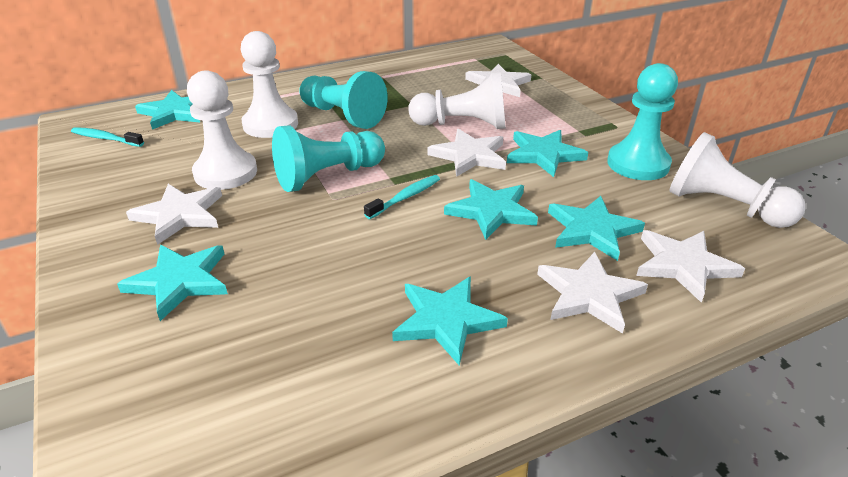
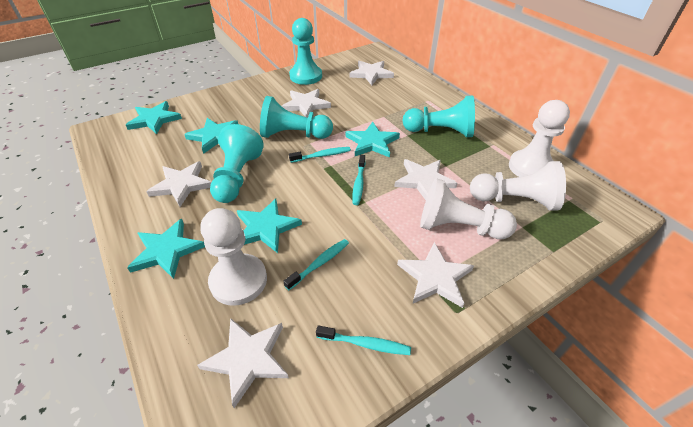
turquoise pawn: [272,125,385,192] [299,71,388,129] [607,63,678,180] = 3 -> [210,124,264,203] [260,96,333,139] [289,18,322,85] [403,96,475,137] = 4
turquoise star: [117,245,228,321] [135,90,200,130] [392,276,508,365] [444,179,538,240] [507,130,588,177] [548,196,645,261] = 6 -> [126,101,182,134] [127,219,205,279] [184,118,238,154] [237,199,302,253] [345,122,400,158] = 5
turquoise toothbrush: [71,127,144,147] [364,175,440,219] = 2 -> [283,239,349,290] [289,147,351,163] [316,325,411,355] [352,155,365,205] = 4
white star: [126,184,222,245] [428,129,506,177] [465,64,531,97] [537,252,648,334] [636,230,745,303] = 5 -> [146,161,212,207] [197,318,289,408] [282,89,331,118] [349,61,394,85] [394,159,457,200] [397,242,474,308] = 6

